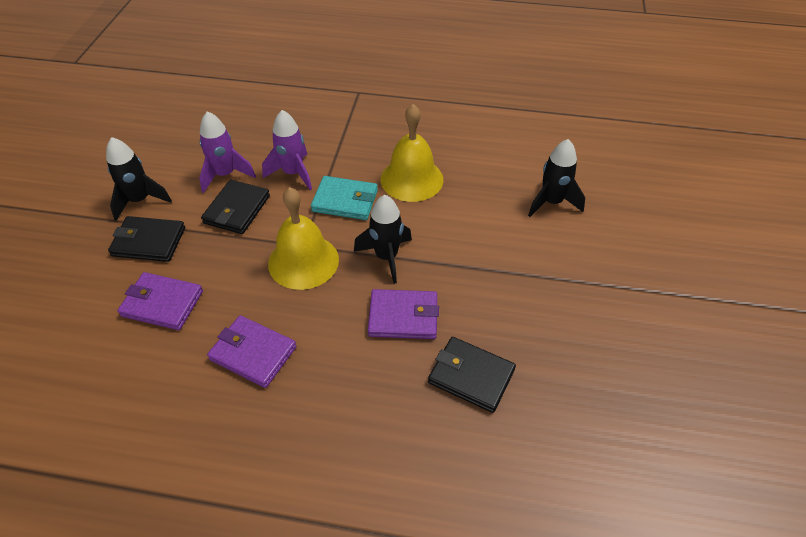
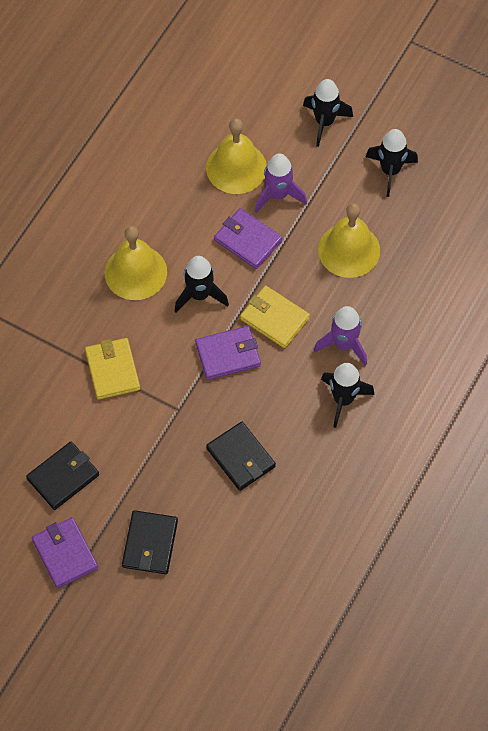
black rocket: [106,137,172,221] [354,195,412,284] [528,139,585,217] = 3 -> [175,256,229,313] [303,79,353,147] [321,363,375,428] [366,129,418,197] = 4
turquoise wallet: [311,176,378,220] = 1 -> none = 0
yellow bell: [268,187,339,290] [381,104,443,202] = 2 -> [105,226,167,300] [206,118,267,194] [318,203,380,278] = 3
yellow wallet: none = 0 -> [85,338,140,400] [240,286,310,348] = 2

